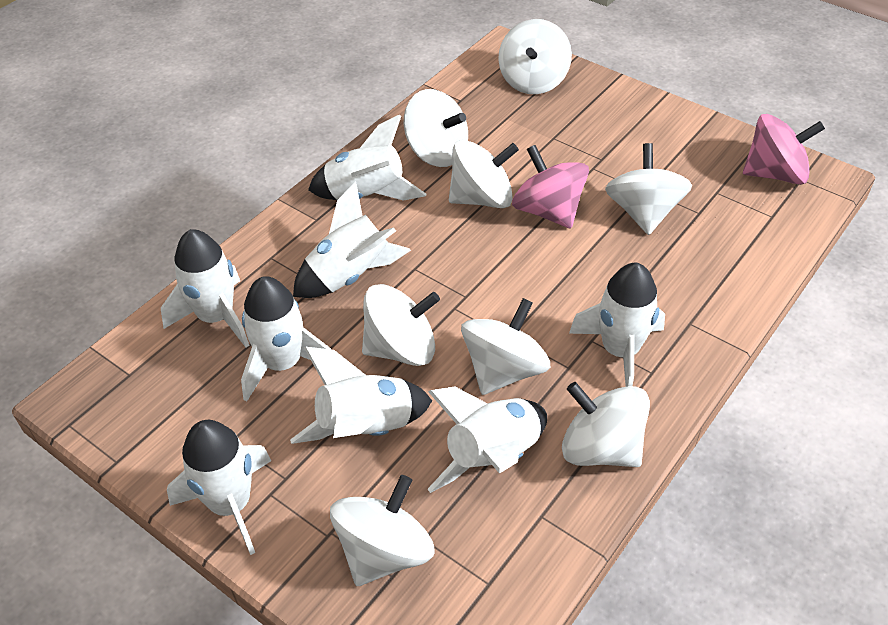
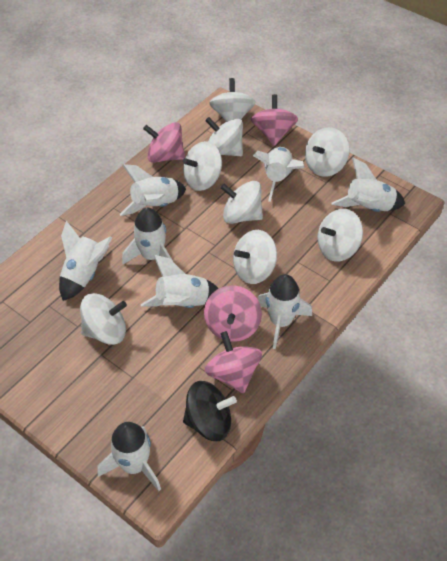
black spinning top: none = 0 -> [183,381,237,441] = 1
pink spinning top: [512,145,589,228] [743,114,825,185] = 2 -> [143,122,185,163] [204,285,262,342] [205,331,262,393] [251,94,298,146] = 4

